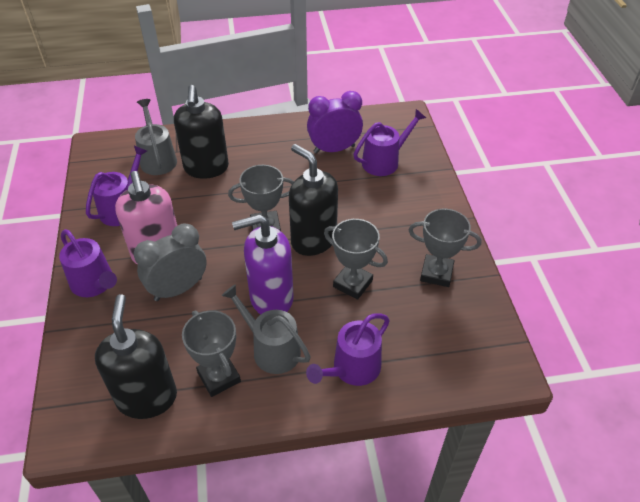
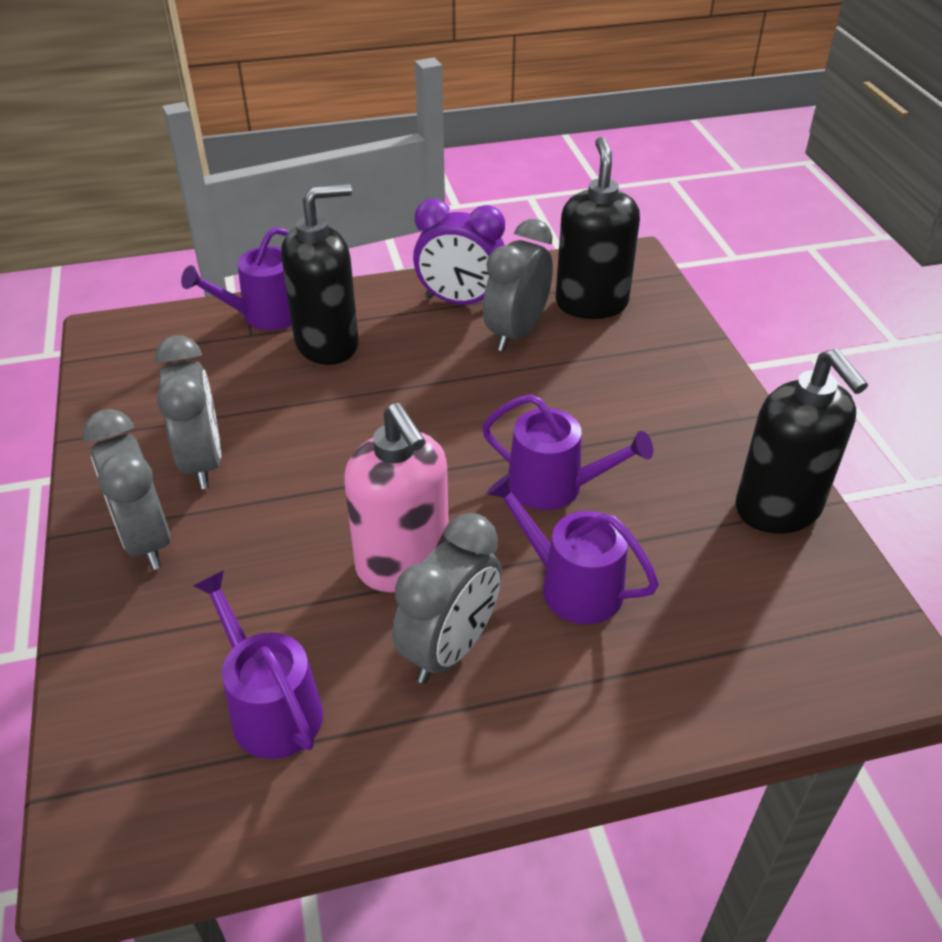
grey clock: [134,224,207,301] = 1 -> [83,409,170,570] [155,335,221,489] [392,513,502,684] [483,219,553,351] = 4
grey trophy: [182,310,241,397] [228,165,294,231] [324,219,388,300] [408,209,481,287] = 4 -> none = 0
grey watering can: [135,99,177,175] [221,284,311,374] = 2 -> none = 0
purple soap dispenser: [232,214,294,314] = 1 -> none = 0

